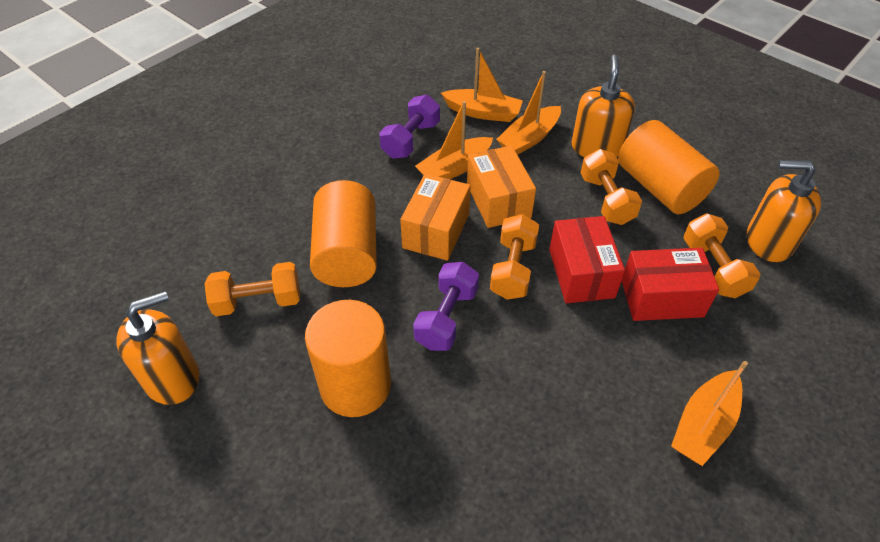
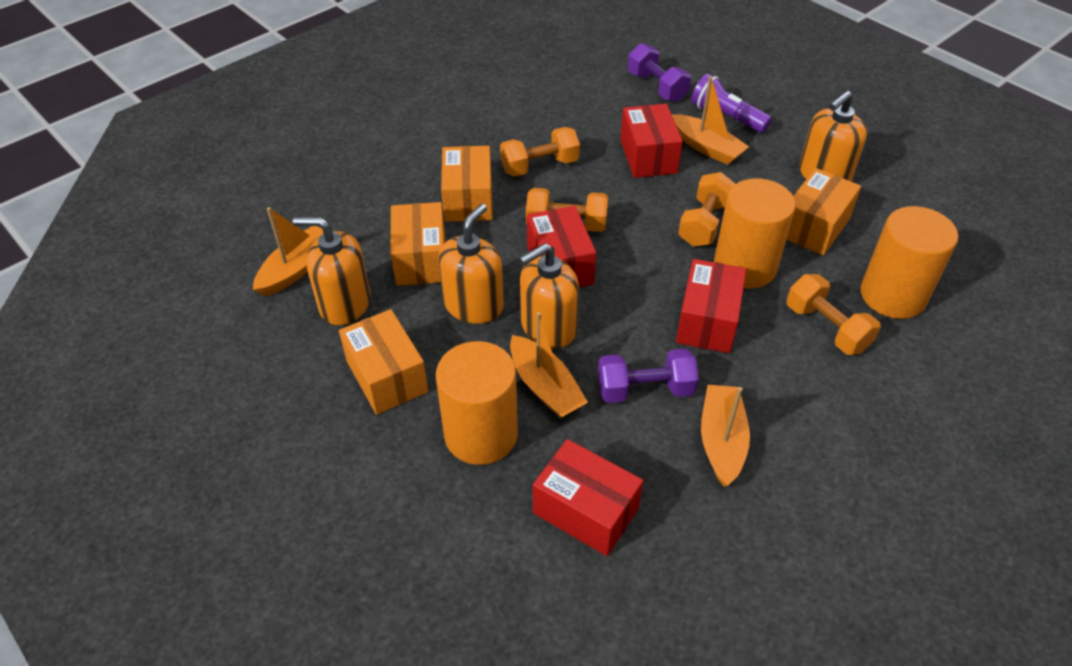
orange box: [400,174,471,261] [467,145,536,228] = 2 -> [339,309,428,415] [390,202,445,286] [441,146,493,222] [787,168,861,255] = 4
orange soap dispenser: [116,291,199,405] [571,55,635,157] [747,160,821,262] = 3 -> [293,217,370,325] [438,204,504,324] [519,243,579,349] [799,91,867,182] = 4
purple flashlight: none = 0 -> [691,74,772,133] = 1
red box: [549,216,625,304] [622,248,719,321] = 2 -> [527,206,596,287] [533,439,643,556] [620,104,683,178] [676,259,746,353] = 4

